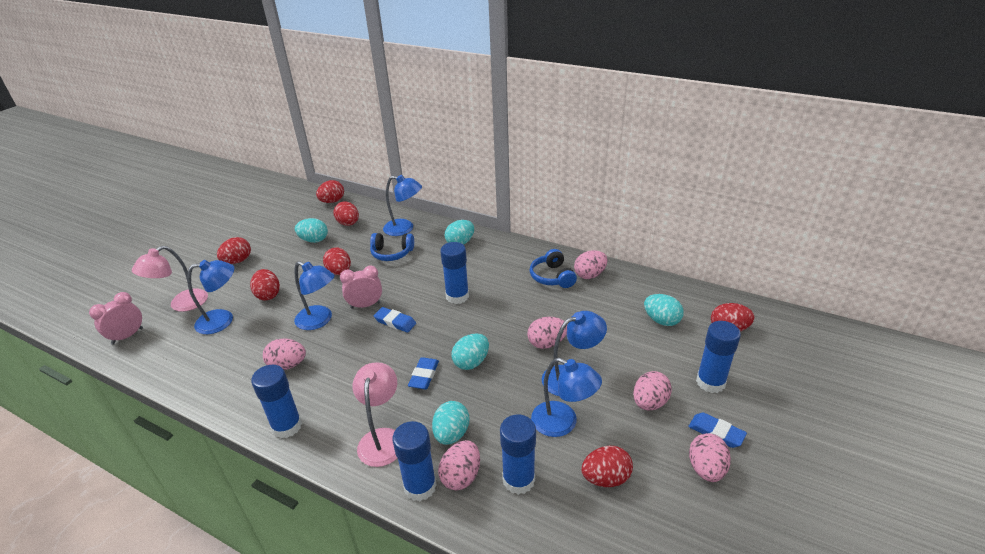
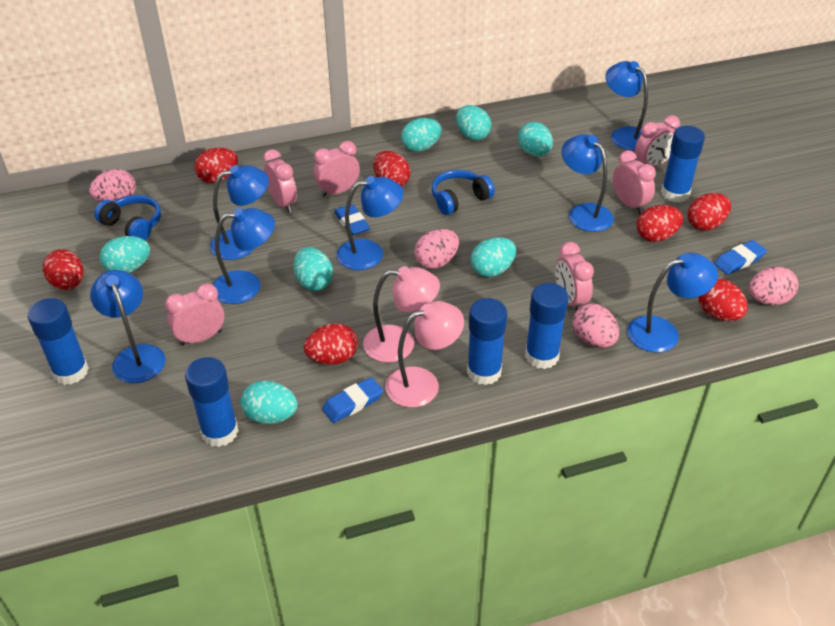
blue lamp: [187,260,234,334] [294,261,335,330] [383,175,422,236] [531,358,602,437] [542,311,607,396] = 5 -> [90,270,166,383] [210,165,269,260] [213,208,275,304] [337,176,403,270] [562,134,614,232] [605,61,648,151] [627,253,718,353] = 7
pink clock: [89,292,143,345] [340,266,382,309] = 2 -> [165,283,225,346] [263,149,297,212] [313,141,360,197] [555,242,594,311] [613,150,656,214] [635,115,680,167] = 6
pink egg: [263,338,306,370] [438,440,480,490] [527,317,567,349] [574,250,608,279] [633,371,672,411] [689,433,731,482] = 6 -> [89,169,136,202] [414,229,459,269] [573,304,619,348] [749,266,798,305] = 4
turquoise egg: [295,218,328,243] [432,401,469,445] [445,220,474,245] [452,333,489,370] [644,294,684,326] = 5 -> [100,236,150,273] [241,380,298,424] [294,247,333,291] [401,118,441,152] [456,105,492,140] [471,237,516,277] [518,122,553,157] = 7

